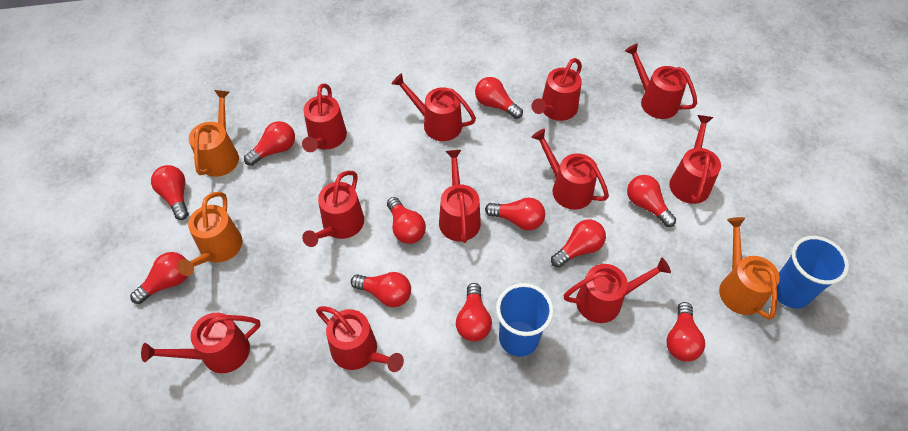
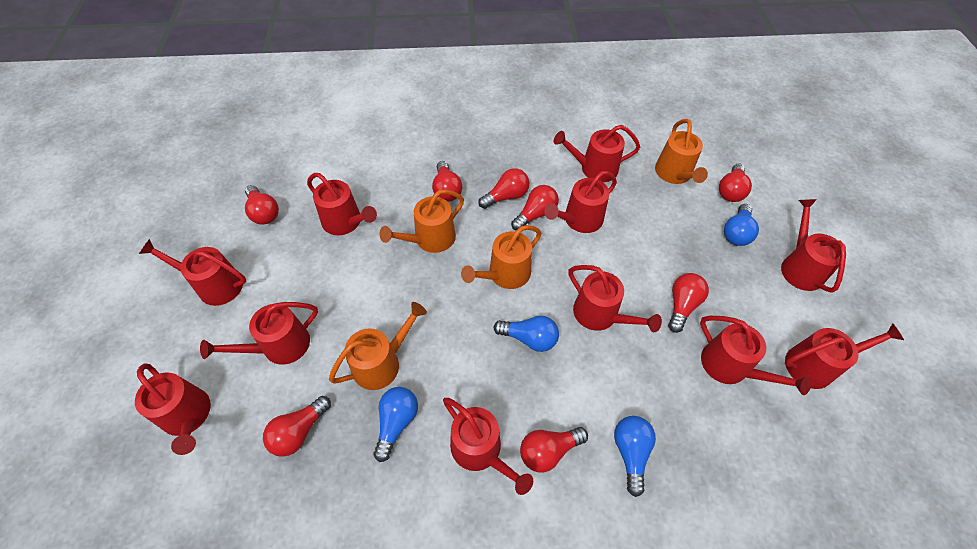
blue cup: [496,283,554,357] [777,236,849,308] = 2 -> none = 0
blue light bulb: none = 0 -> [374,387,418,462] [493,316,559,352] [614,416,656,497] [724,204,759,246] = 4
orange watering can: [177,192,242,276] [189,90,239,177] [719,217,780,319] = 3 -> [329,302,427,390] [380,189,464,253] [461,225,541,289] [655,119,708,184] = 4
red light bulb: [130,252,188,304] [151,165,189,220] [244,121,295,166] [351,272,411,307] [387,197,426,244] [456,283,492,342] [475,77,523,119] [485,197,545,230] [551,220,606,268] [627,175,676,227] [666,302,705,362] = 11 -> [245,185,279,225] [263,396,331,457] [432,161,462,202] [478,168,529,209] [511,185,559,230] [520,427,588,472] [668,273,709,333] [719,163,752,202] = 8

